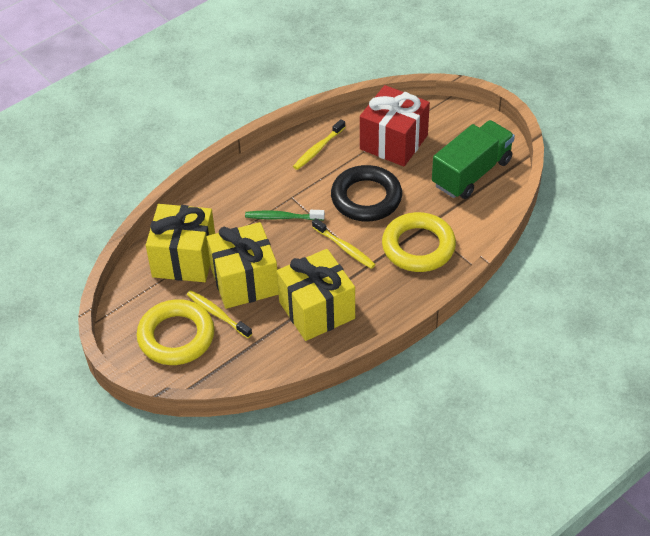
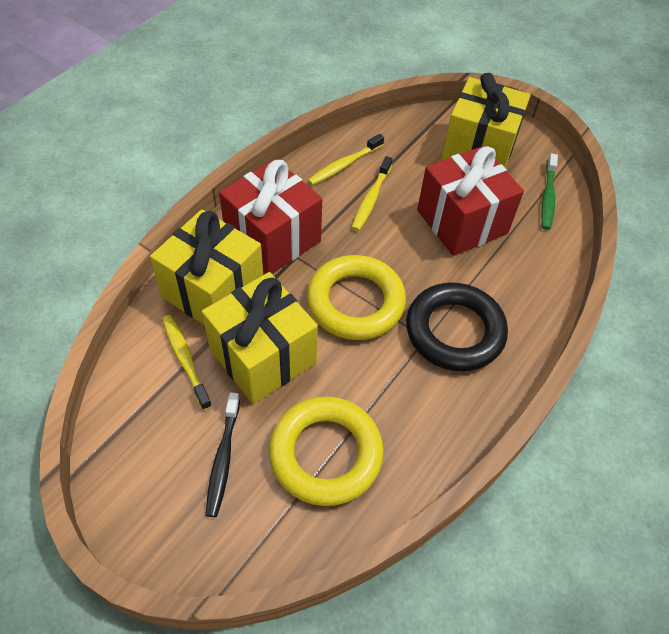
black toothbrush: none = 0 -> [206,392,240,517] = 1
green truck: [432,120,515,199] = 1 -> none = 0
red gift: [360,85,430,167] = 1 -> [219,159,322,274] [417,146,524,256] = 2

